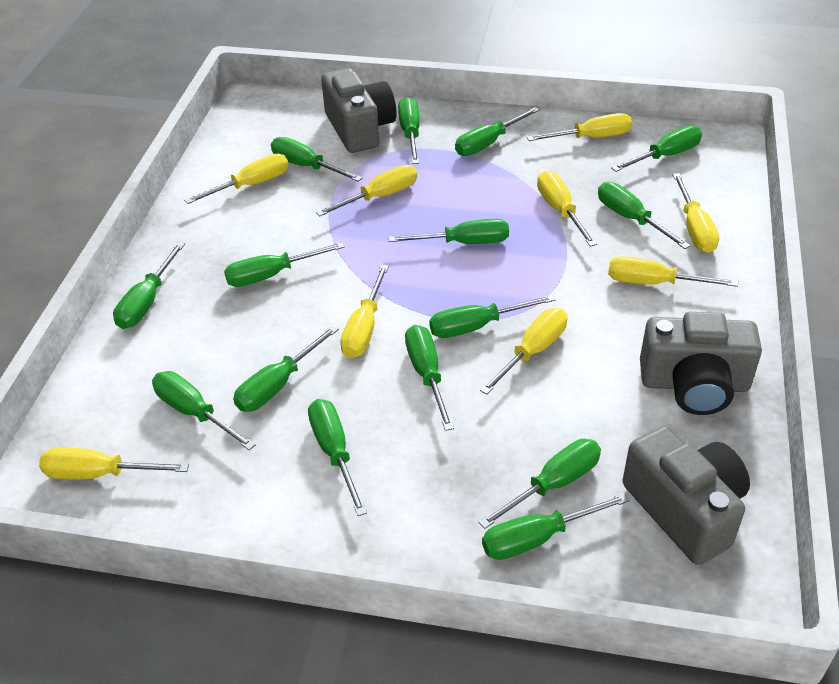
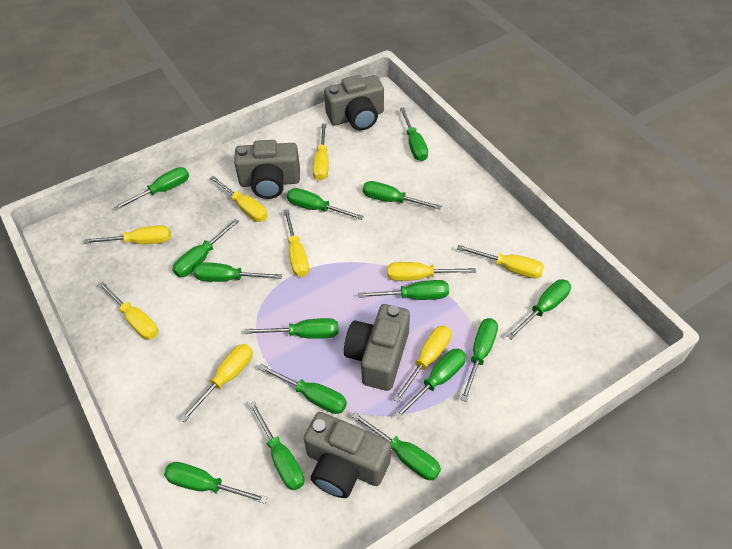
grey camera: [321,68,397,153] [623,426,750,565] [640,312,762,415] = 3 -> [234,140,300,199] [304,412,391,498] [324,75,384,131] [344,304,410,391] = 4

